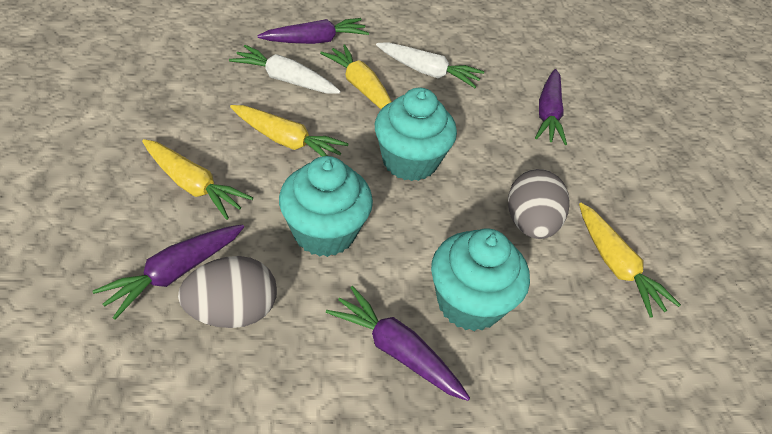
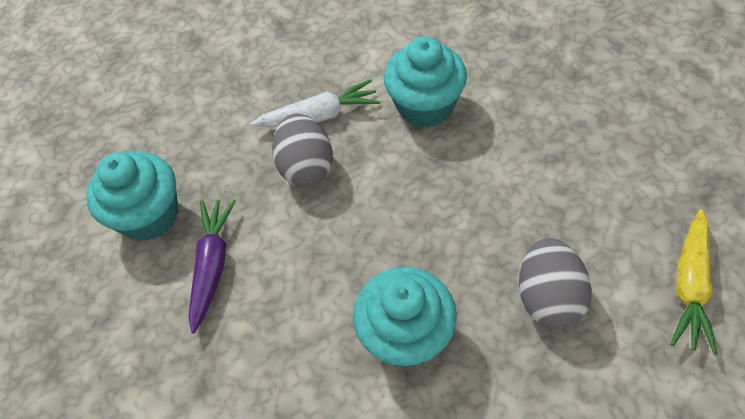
purple carrot: [92,224,244,319] [257,18,369,44] [326,286,470,401] [535,69,567,145] = 4 -> [189,200,236,333] = 1
white carrot: [229,45,341,94] [376,42,484,88] = 2 -> [251,79,380,127] = 1
yellow carrot: [142,139,253,220] [230,105,349,156] [320,44,392,109] [579,203,681,318] = 4 -> [671,209,717,355] = 1

